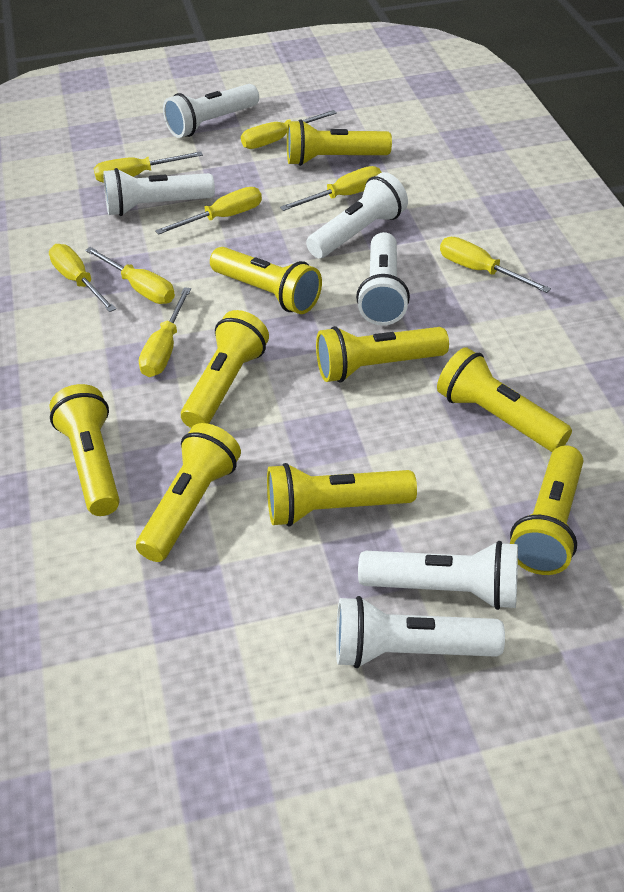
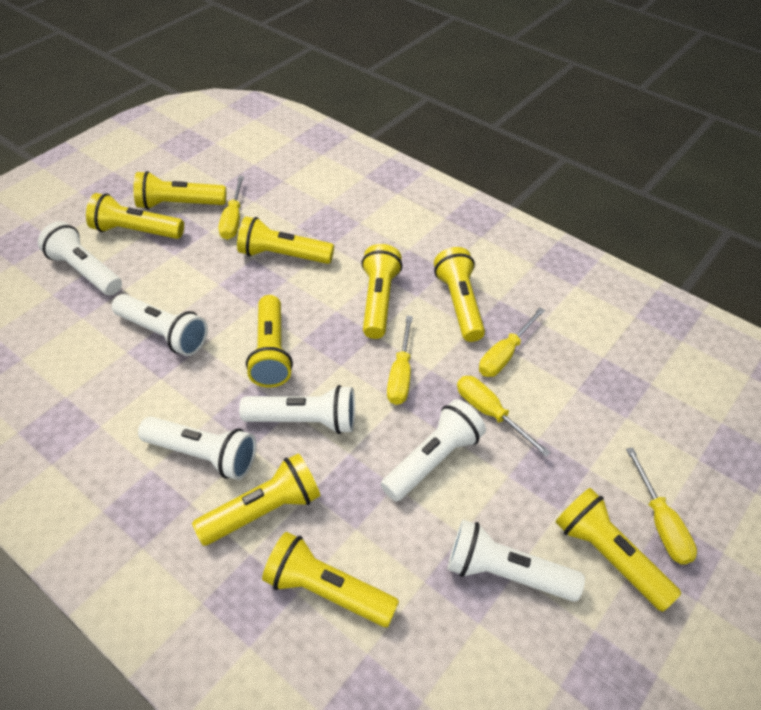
yellow screwdriver: [49,244,116,312] [85,247,175,304] [94,151,203,183] [139,287,191,377] [155,187,262,235] [241,110,337,149] [280,166,382,211] [440,237,551,293] = 8 -> [219,176,244,240] [387,316,413,405] [457,376,551,457] [479,308,545,377] [626,447,697,564] = 5

